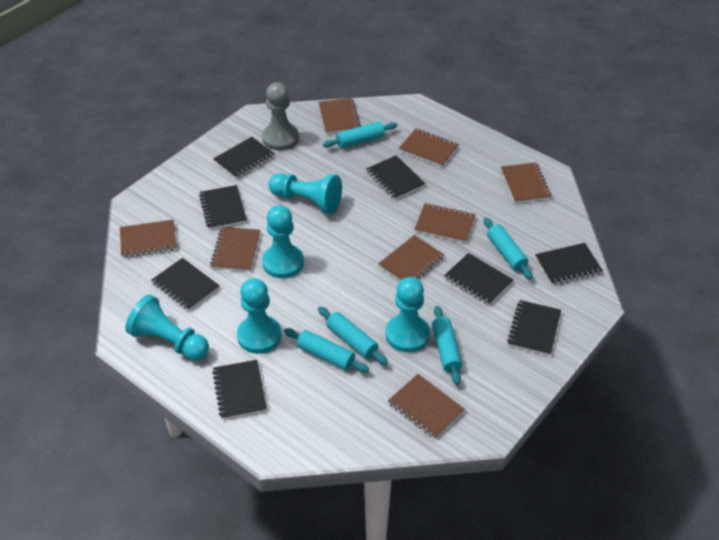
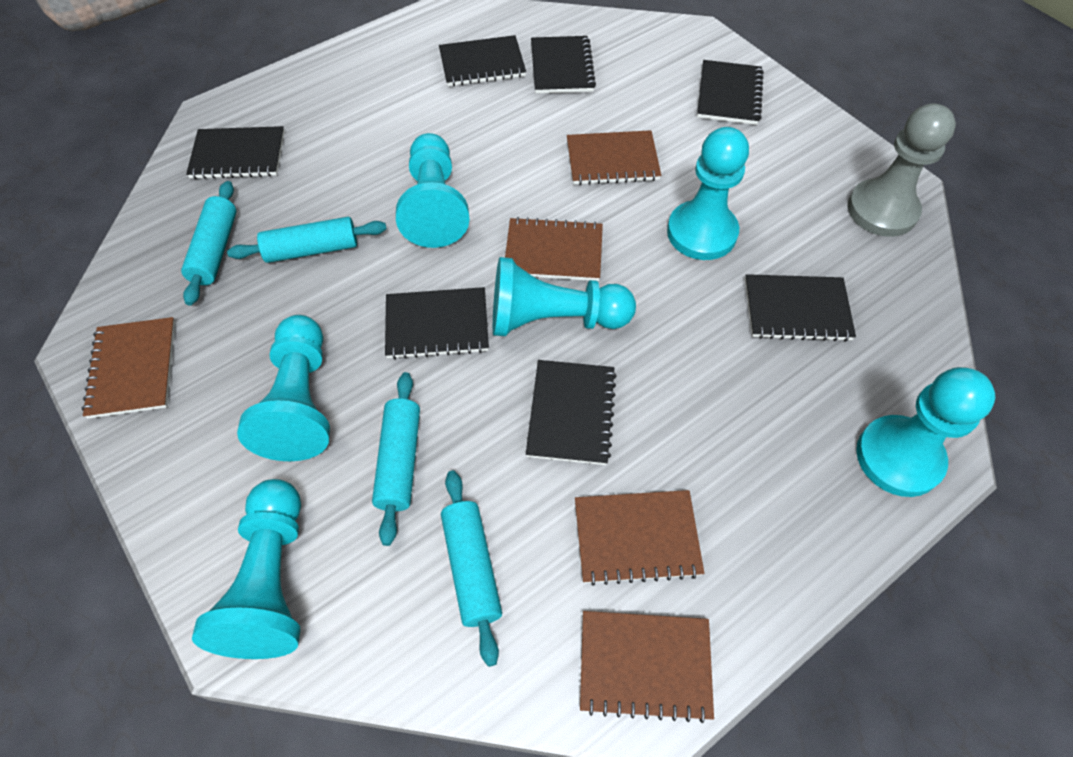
black notebook: [152,258,220,311] [199,185,247,229] [212,360,267,419] [213,137,275,179] [366,155,425,200] [444,253,514,305] [507,300,561,356] [535,243,603,285] = 8 -> [186,126,285,179] [385,287,489,359] [439,35,526,86] [526,360,617,465] [531,36,596,94] [697,60,764,125] [745,274,856,342] = 7
brown notebook: [120,220,176,257] [210,227,261,271] [318,98,361,134] [378,235,445,281] [388,374,465,439] [399,129,459,167] [414,203,476,243] [501,162,551,203] = 8 -> [82,317,175,419] [505,217,603,281] [567,130,661,185] [575,490,705,586] [580,611,714,723] = 5
turquoise pawn: [125,294,209,361] [237,278,282,354] [262,205,304,278] [269,173,342,214] [386,277,430,352] = 5 -> [192,479,301,659] [237,315,330,461] [396,133,470,248] [493,257,636,336] [667,127,749,260] [856,367,995,497] = 6
turquoise rolling pin: [284,328,369,373] [318,307,388,365] [323,121,397,148] [432,306,462,385] [484,217,533,279] = 5 -> [181,181,236,306] [227,217,387,263] [372,372,420,546] [441,471,502,667] = 4

